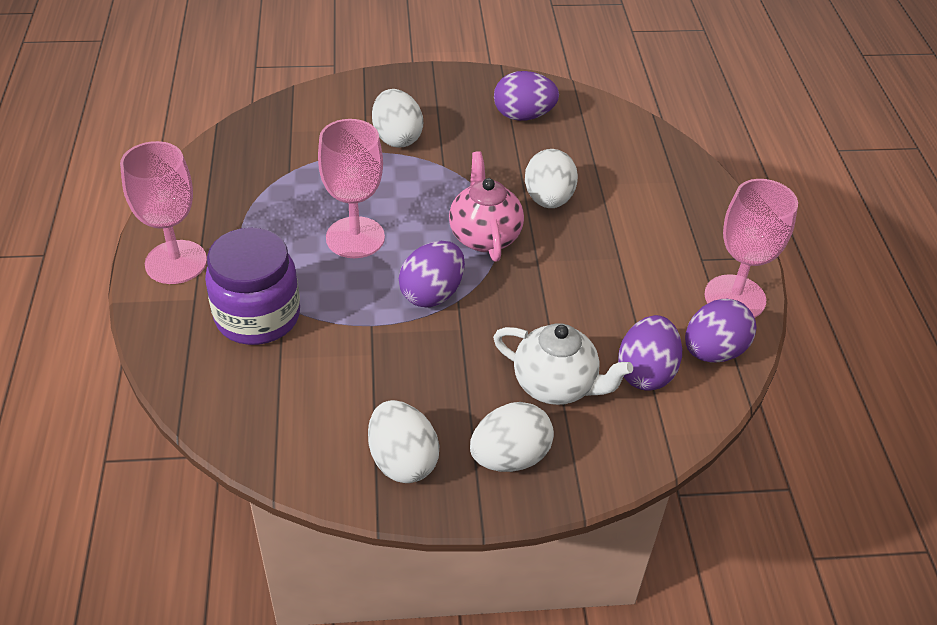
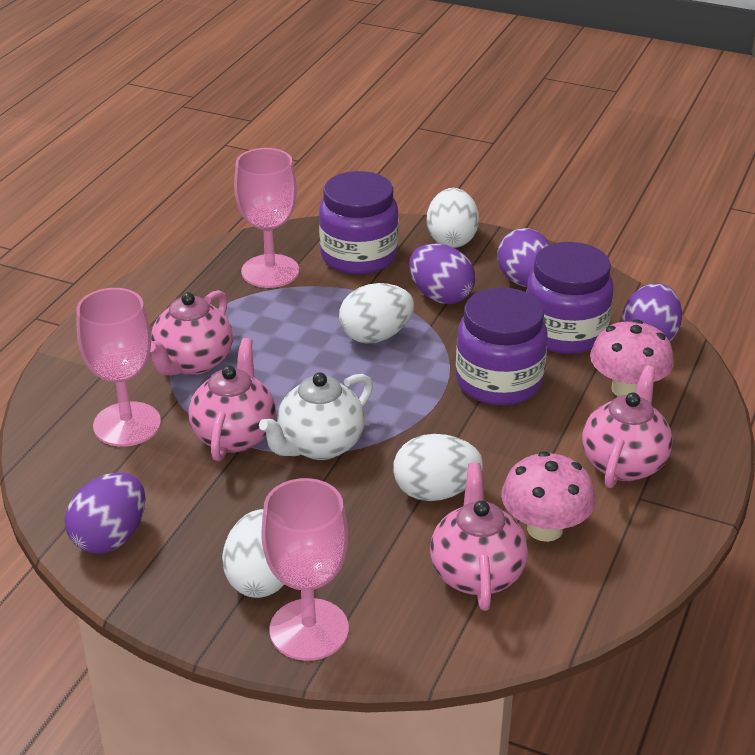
pink mushroom: none = 0 -> [501,451,595,542] [590,319,674,397] = 2
pink teapot: [449,151,524,262] = 1 -> [150,290,233,375] [189,338,276,461] [430,463,528,611] [582,366,673,488] = 4
purple jar: [205,227,300,345] = 1 -> [319,171,399,275] [456,287,548,406] [526,242,613,354] = 3

